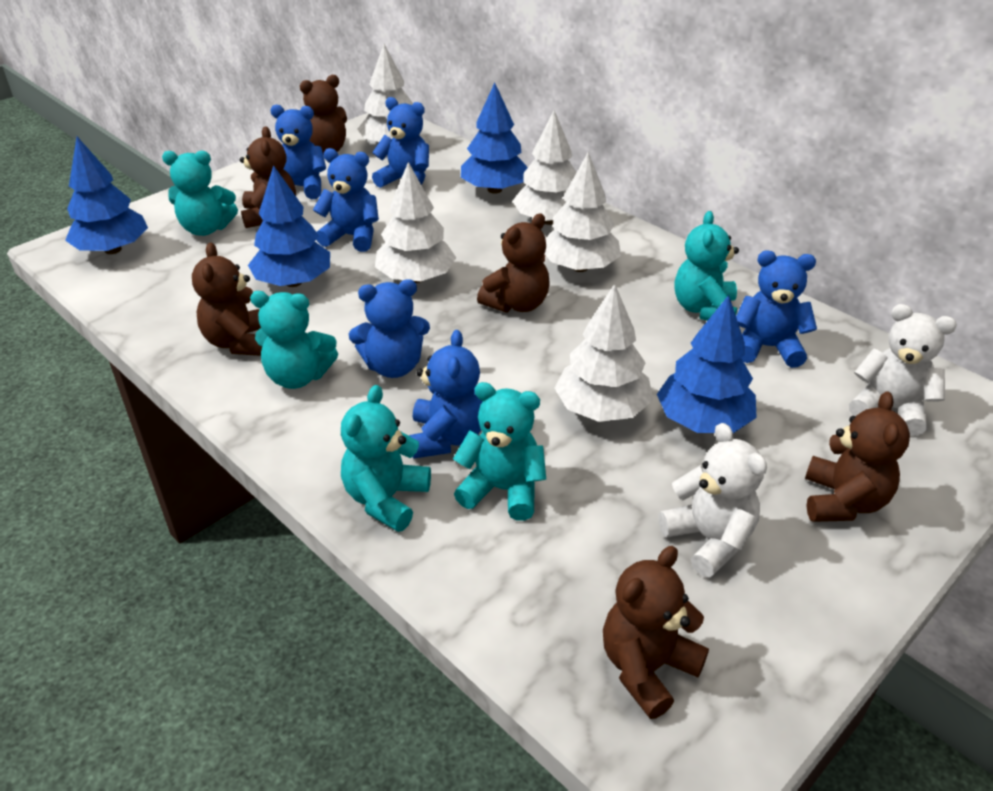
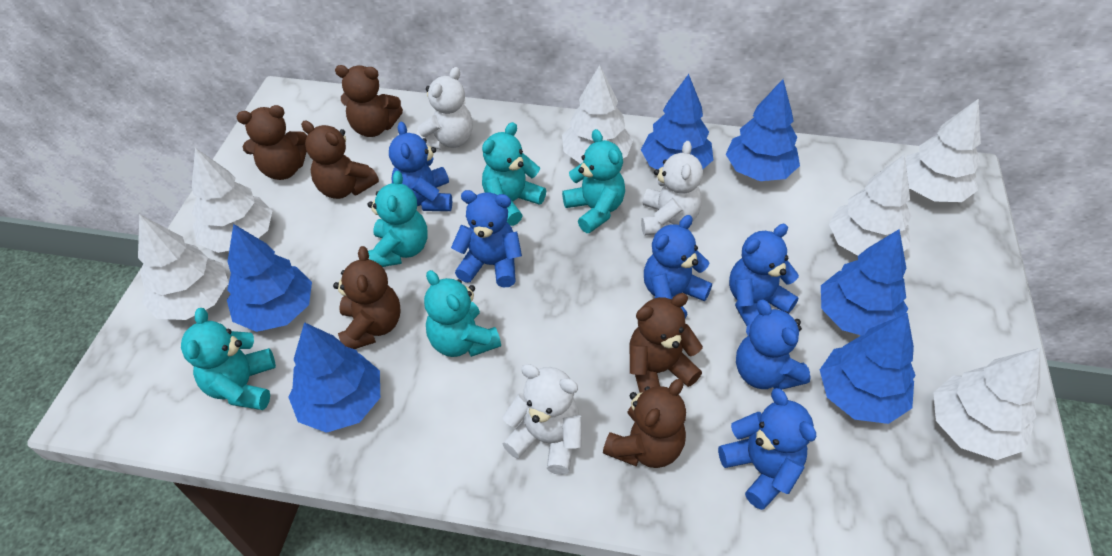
blue tree: [65,137,148,254] [248,165,330,287] [461,83,528,194] [657,295,757,433] = 4 -> [227,224,312,332] [288,322,380,433] [641,74,713,170] [726,79,800,181] [820,313,916,424] [821,229,908,335] = 6
white teddy bear: [659,423,767,578] [849,304,957,436] = 2 -> [416,67,473,150] [502,364,582,475] [641,141,703,236] = 3
white tree: [357,44,422,142] [375,162,456,283] [512,110,577,225] [545,152,621,272] [554,284,653,422] = 5 -> [138,214,229,320] [192,148,272,253] [562,65,633,164] [829,154,912,256] [905,99,981,202] [933,348,1040,460] = 6

